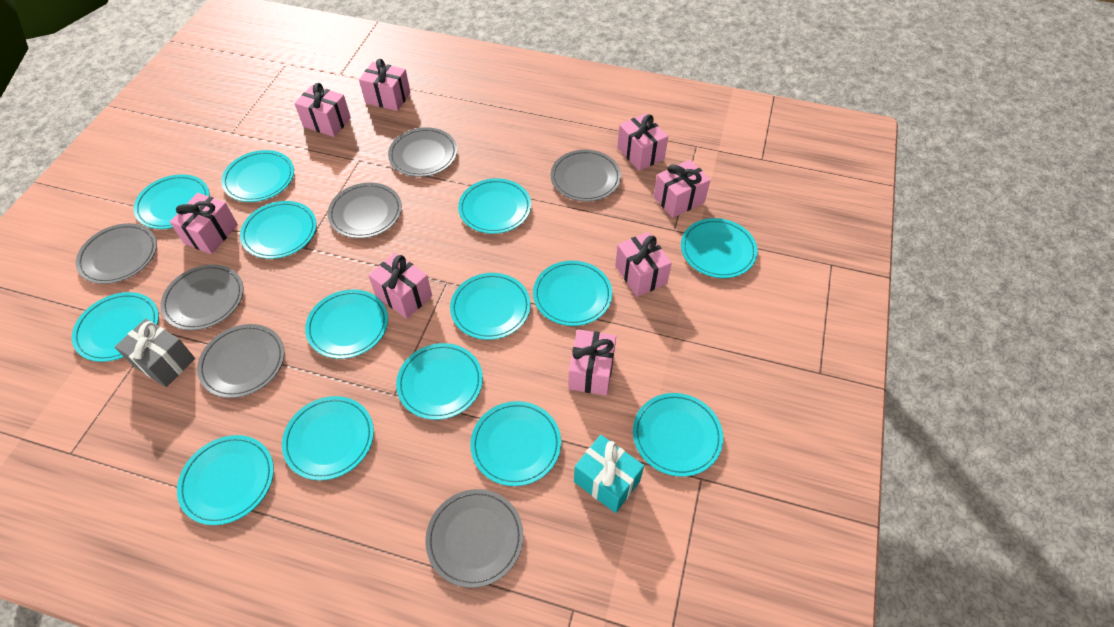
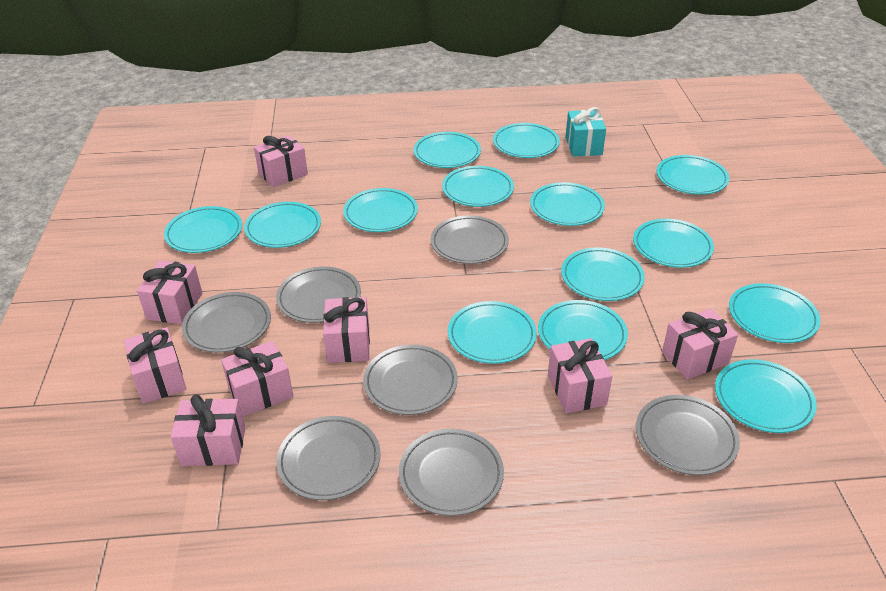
grey gift: [115,319,195,387] = 1 -> none = 0

